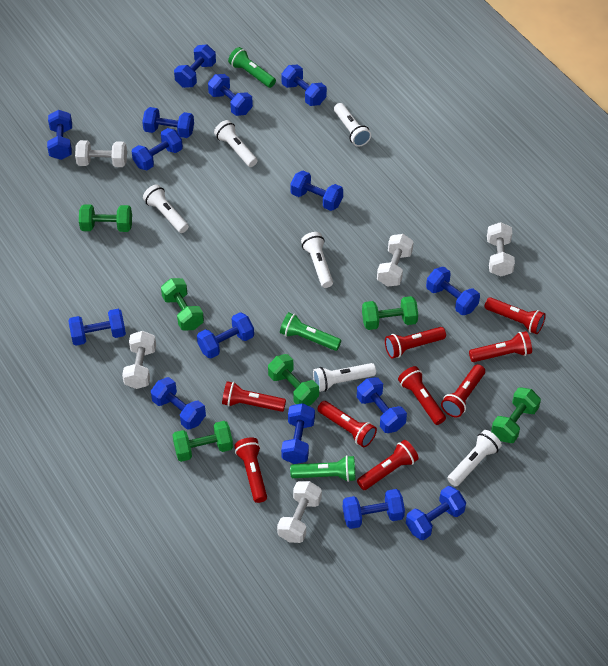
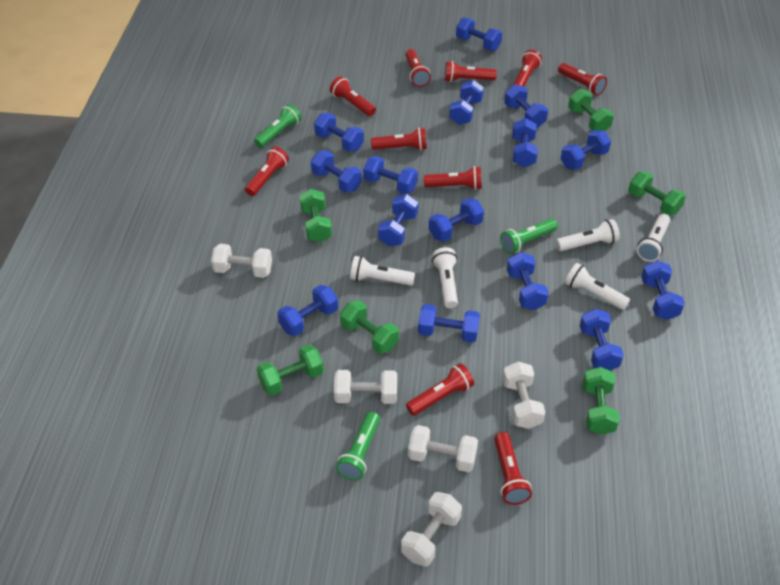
red flashlight: [222,381,286,412] [235,437,267,503] [318,401,377,447] [357,440,419,490] [385,327,446,358] [398,366,446,425] [441,364,485,418] [469,331,532,362] [484,297,546,334] = 9 -> [245,147,289,196] [330,76,376,116] [371,128,427,151] [405,49,431,87] [406,363,474,416] [424,166,482,190] [444,61,497,82] [494,432,532,505] [513,50,542,87] [558,63,607,96] = 10
white flashlight: [143,184,189,233] [214,120,258,167] [301,232,333,288] [313,363,376,392] [334,103,371,147] [447,430,502,487] = 6 -> [350,256,415,286] [432,247,458,308] [556,219,620,251] [565,263,630,310] [637,214,670,262] = 5

